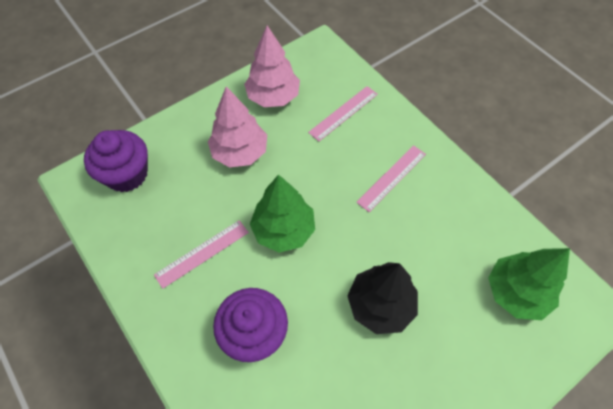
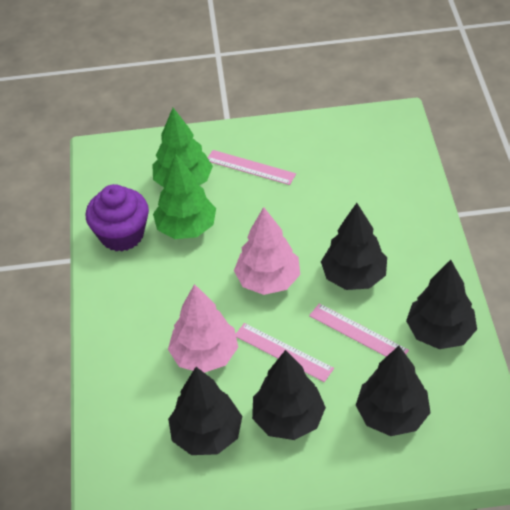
black tree: [347,262,418,334] = 1 -> [168,367,242,455] [252,350,326,440] [321,203,387,290] [356,346,431,436] [406,260,477,349] = 5
purple cupcake: [84,130,148,192] [213,288,288,362] = 2 -> [86,184,149,252] = 1

